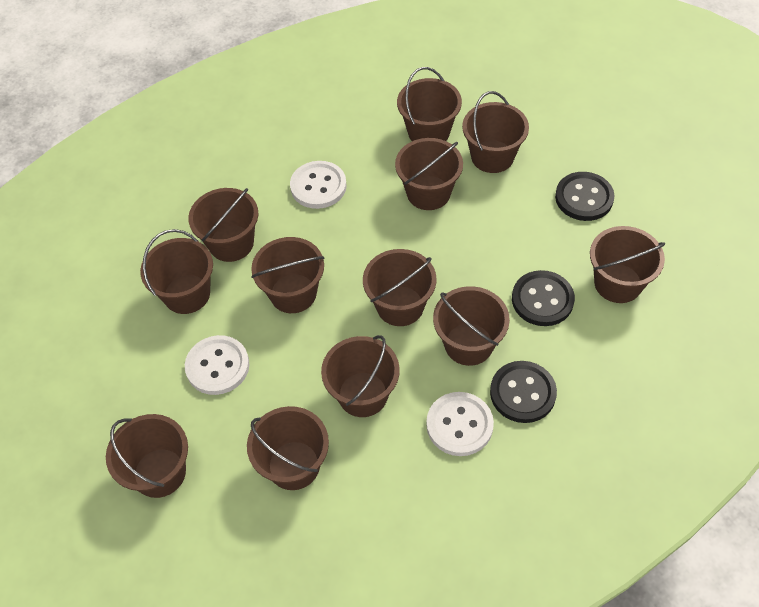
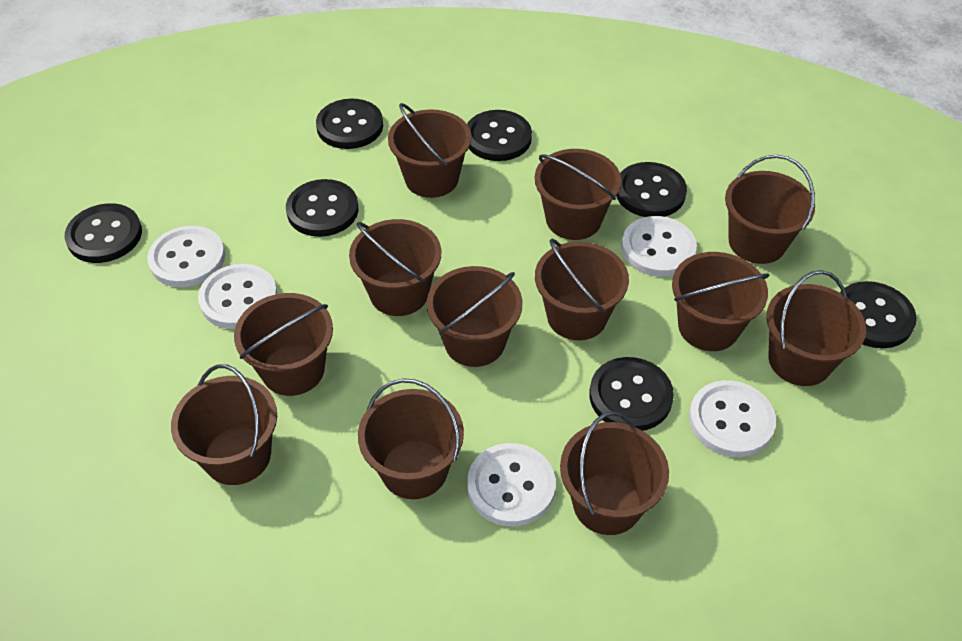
black button: [490,361,557,423] [512,270,575,326] [555,172,615,221] = 3 -> [65,203,142,263] [286,179,359,237] [316,99,383,149] [467,110,532,161] [589,357,674,431] [616,162,687,217] [840,281,917,348] = 7
white button: [185,335,249,395] [290,161,347,209] [426,392,494,456] = 3 -> [147,226,225,287] [198,264,277,329] [467,443,556,527] [621,216,697,277] [689,380,776,457] = 5

